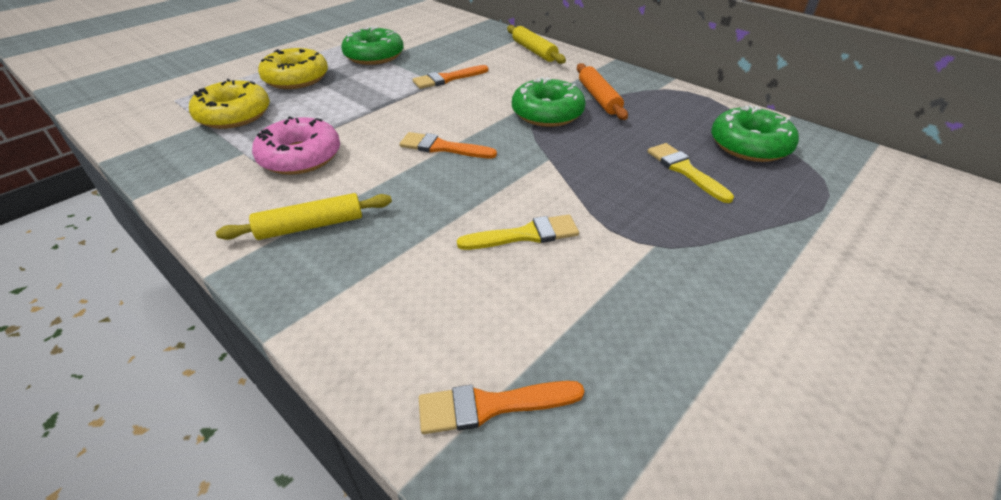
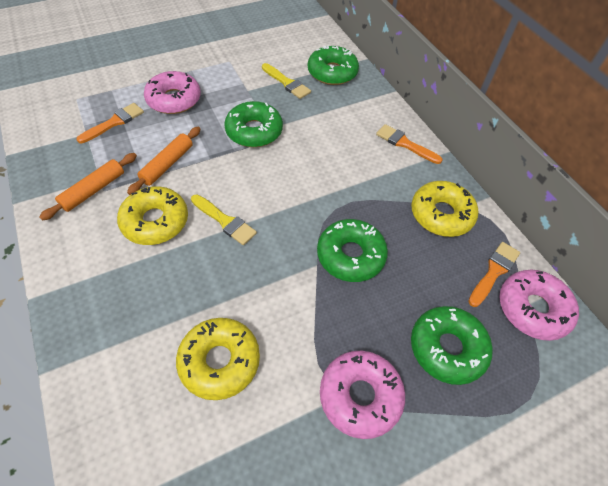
green donut: [341,26,404,65] [512,77,586,127] [711,105,799,162] = 3 -> [224,101,283,147] [308,45,359,85] [317,219,388,282] [411,306,493,385] = 4
orange rolling pin: [577,63,628,120] = 1 -> [40,153,137,221] [127,127,200,195] = 2
pink donut: [252,116,340,175] = 1 -> [144,71,201,114] [320,351,405,439] [499,270,579,341] = 3
yellow donut: [189,79,270,129] [258,48,328,89] = 2 -> [117,186,188,245] [176,318,260,400] [411,181,478,237] = 3
yellow rolling pin: [216,193,392,240] [507,25,566,64] = 2 -> none = 0

